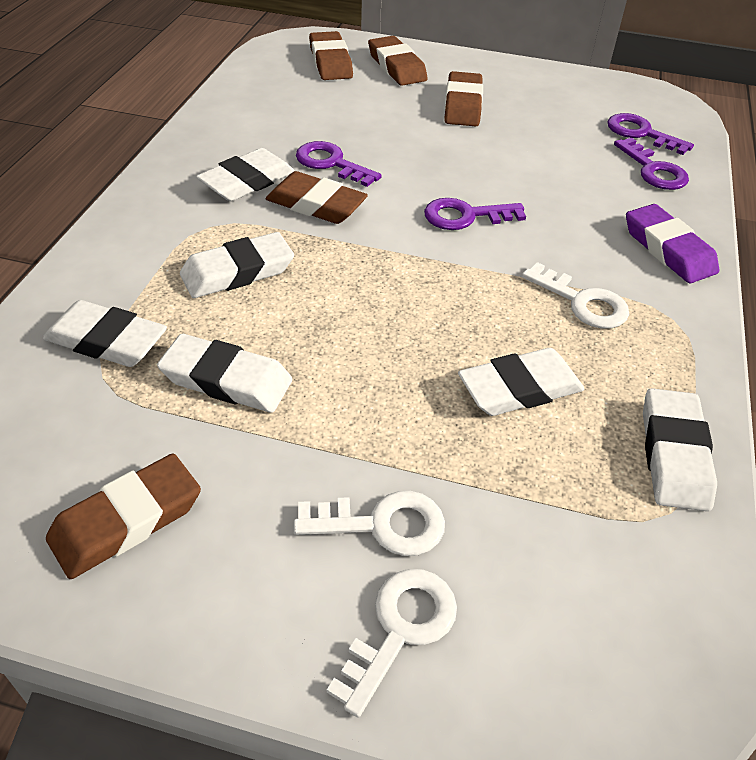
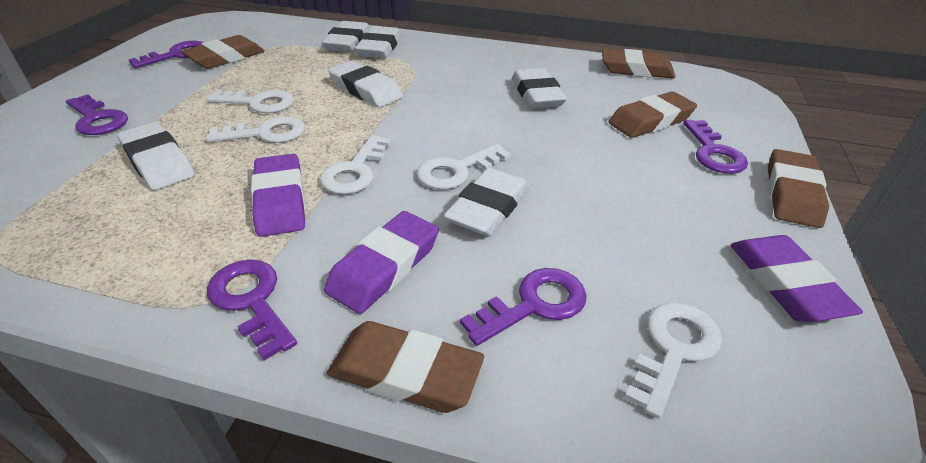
purple eraser: [626,204,719,283] = 1 -> [251,154,305,237] [324,211,439,314] [730,235,863,322] = 3
purple key: [296,141,382,187] [424,198,526,230] [607,113,694,155] [614,138,689,190] = 4 -> [66,94,128,135] [129,41,204,68] [207,259,297,360] [460,268,587,346] [683,120,748,174] = 5
white key: [294,491,445,556] [327,569,457,718] [522,262,629,329] = 3 -> [206,90,294,113] [206,116,305,143] [320,135,391,194] [417,144,511,189] [625,302,722,419] = 5

